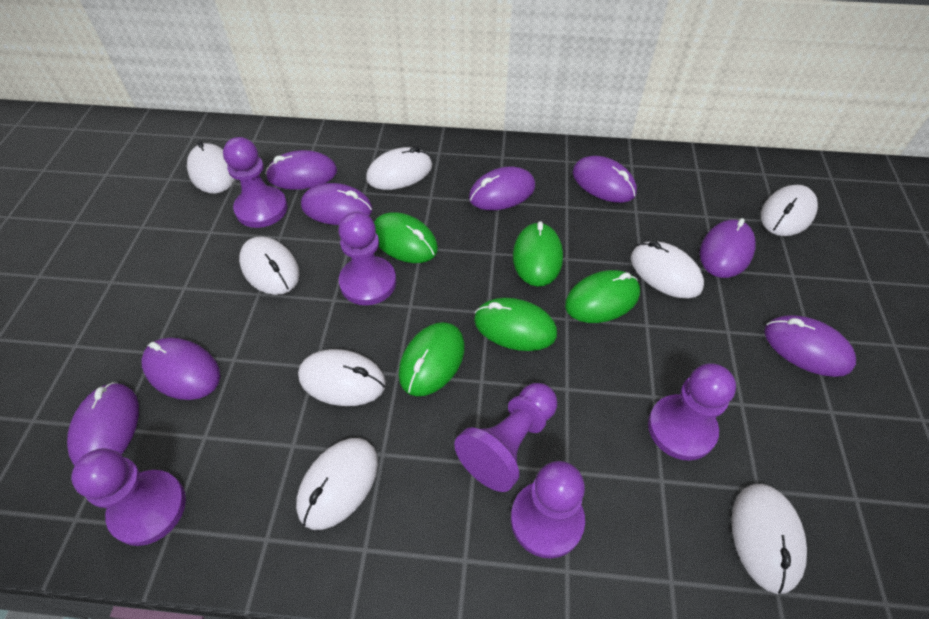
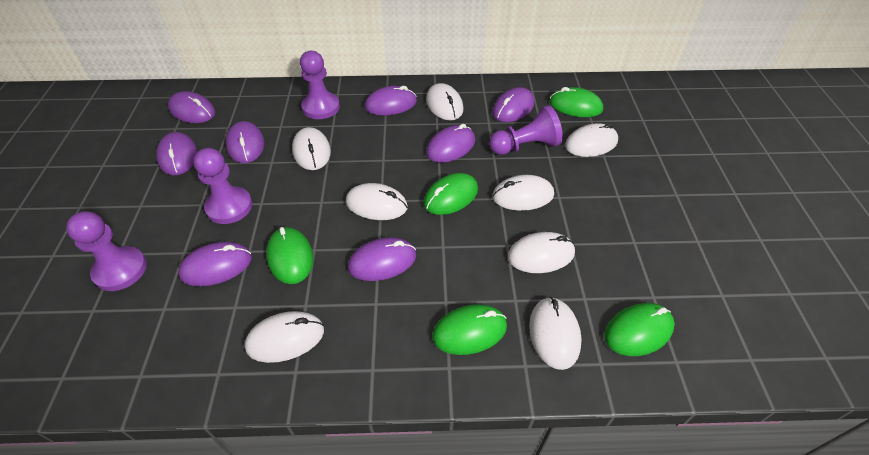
purple pawn: [71,448,186,546] [223,137,288,228] [338,211,396,305] [454,383,557,492] [511,461,585,559] [648,363,736,461] = 6 -> [66,211,147,291] [193,148,252,224] [300,51,340,119] [489,105,563,155] = 4

